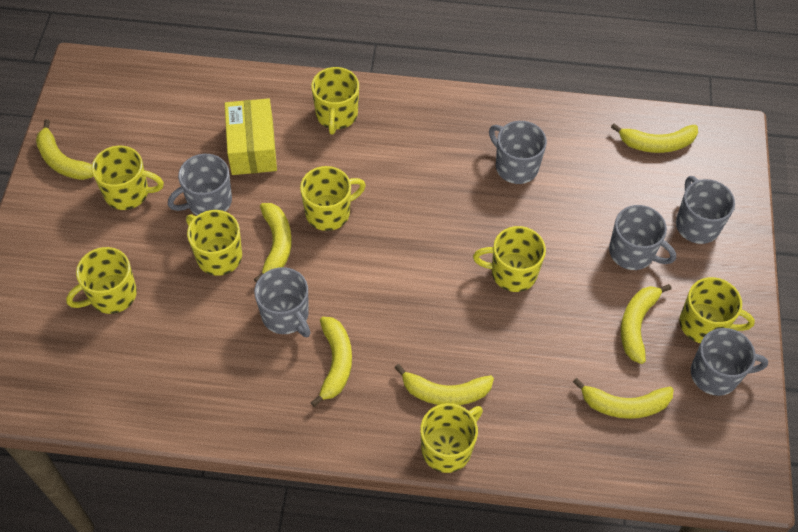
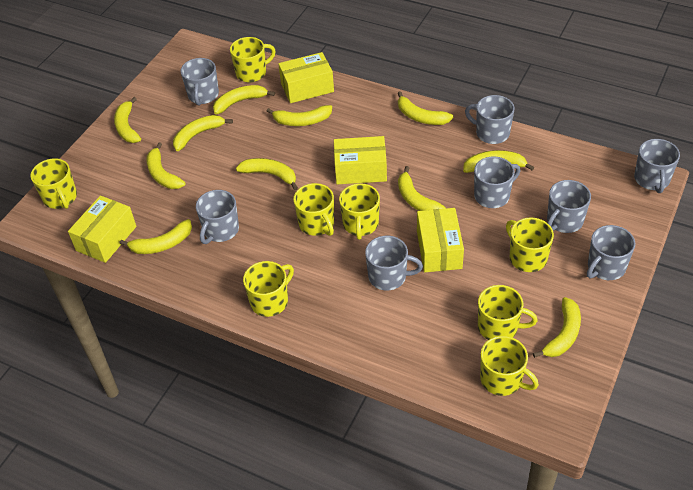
grey mug: [168,154,232,215] [254,267,311,337] [489,121,547,184] [609,205,676,270] [676,176,735,244] [691,328,768,396] = 6 -> [181,58,219,106] [196,190,239,244] [365,236,423,291] [465,95,515,144] [474,157,520,208] [547,180,591,233] [587,225,635,280] [634,139,680,193] = 8
yellow banana: [36,119,93,180] [254,203,292,283] [310,317,352,407] [395,364,494,405] [573,378,674,419] [611,123,698,153] [621,284,671,364] = 7 -> [114,97,141,143] [119,219,192,254] [146,142,186,189] [173,115,233,151] [213,85,275,114] [236,158,298,190] [267,105,332,126] [398,91,453,125] [398,166,446,211] [463,150,535,173] [533,297,581,358] = 11
yellow box: [225,98,277,175] = 1 -> [68,196,136,263] [278,52,334,103] [334,136,387,184] [417,208,464,272] = 4

